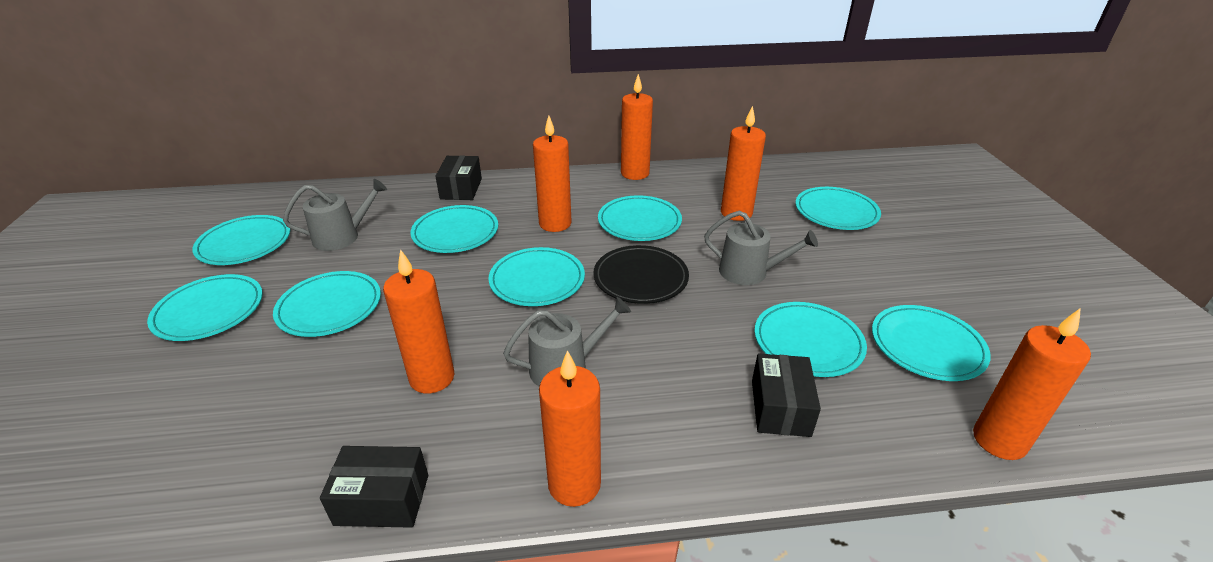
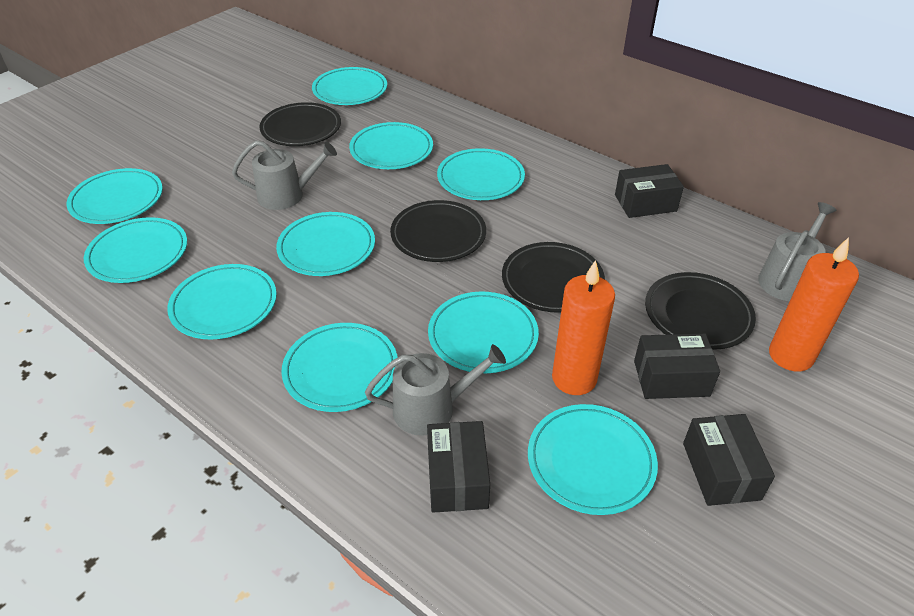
black box: [320,446,428,528] [435,156,482,200] [752,354,821,437] = 3 -> [427,421,490,513] [615,164,684,218] [634,333,720,399] [683,414,775,506] = 4
black plate: [593,245,689,304] = 1 -> [259,102,341,146] [390,200,486,262] [502,242,605,313] [645,272,756,350] = 4
orange candle: [383,249,454,394] [533,115,572,232] [539,350,601,507] [621,74,653,180] [721,106,766,221] [973,308,1091,460] = 6 -> [552,260,615,395] [769,237,859,372] = 2
turquoise plate: [147,274,263,341] [192,215,290,265] [273,271,381,337] [410,205,498,253] [488,247,585,306] [598,195,682,241] [755,302,867,377] [795,187,881,230] [872,305,991,381] = 9 -> [66,168,163,224] [84,217,187,283] [167,264,277,340] [276,212,375,276] [281,323,398,412] [312,67,387,105] [349,122,433,169] [428,292,539,373] [437,148,525,200] [528,404,658,515] = 10

